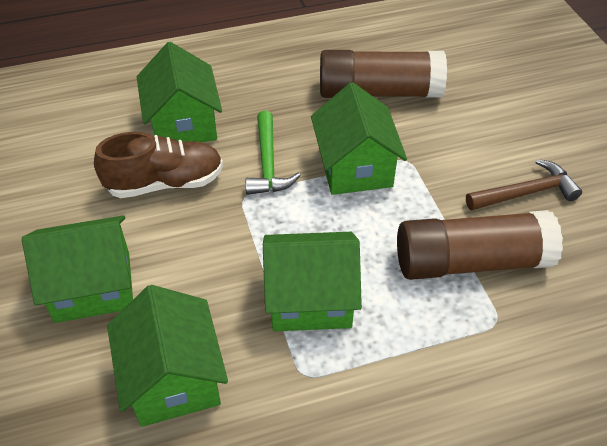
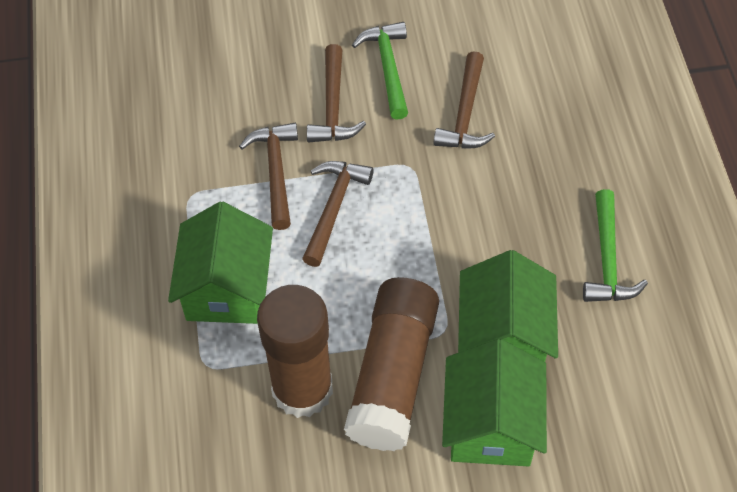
brown hammer: [466,159,582,210] = 1 -> [239,123,298,230] [302,161,374,267] [307,44,366,143] [434,51,495,149] = 4
brown shoe: [94,132,223,198] = 1 -> none = 0
green hammer: [245,111,301,195] = 1 -> [352,22,408,120] [583,189,648,302] = 2
green house: [22,215,133,323] [107,285,228,427] [137,42,222,142] [263,232,362,331] [311,82,407,195] = 5 -> [168,202,273,324] [442,339,547,467] [458,250,558,362] = 3

